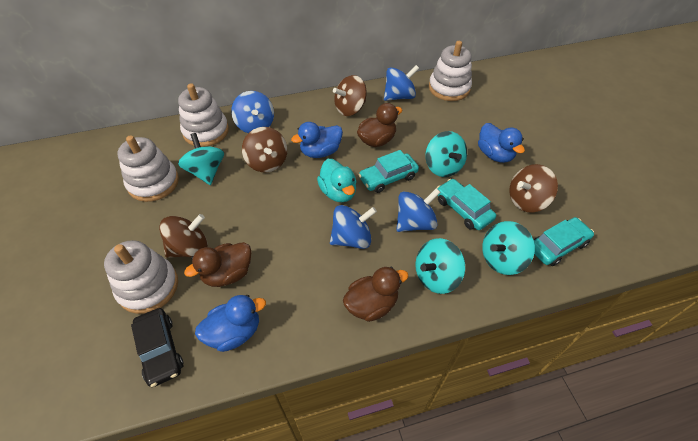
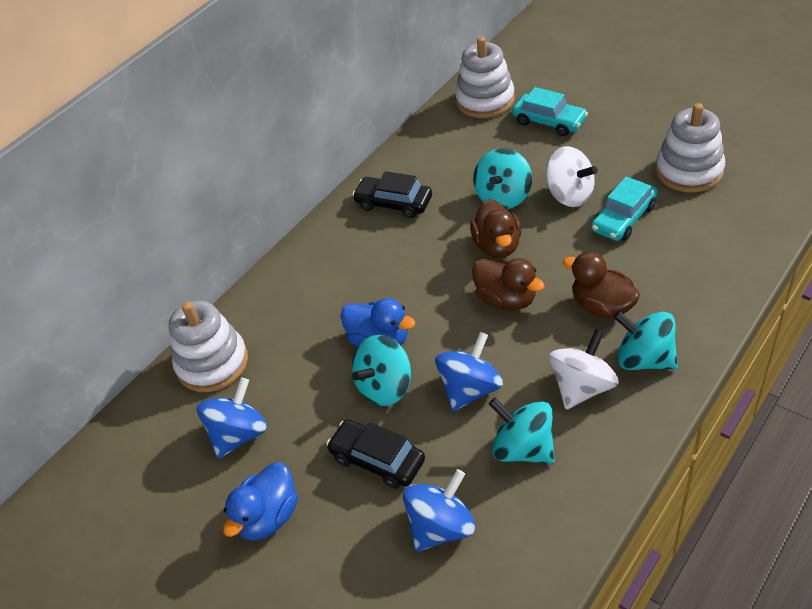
black car: [131,308,183,387] = 1 -> [327,420,425,489] [352,171,432,218] = 2
blue duck: [195,295,266,352] [291,122,343,158] [478,123,525,163] = 3 -> [223,462,298,541] [341,298,415,347] = 2
blue spinning top: [231,91,274,133] [330,205,377,249] [384,65,420,101] [396,188,441,232] = 4 -> [197,378,267,459] [403,469,475,552] [435,332,503,411] = 3
brown spinning top: [159,214,208,258] [242,127,287,172] [333,75,367,116] [509,164,558,212] = 4 -> none = 0
turquoise car: [358,150,419,193] [437,179,496,230] [533,217,594,266] = 3 -> [512,87,588,136] [591,176,658,241] = 2
turquoise duck: [317,159,357,202] = 1 -> none = 0
white spinning top: none = 0 -> [545,146,598,207] [549,329,619,410] = 2
white stacking toy: [104,240,178,314] [117,135,179,202] [178,83,229,147] [429,41,472,101] = 4 -> [168,301,248,392] [455,37,515,118] [656,103,725,193] = 3

